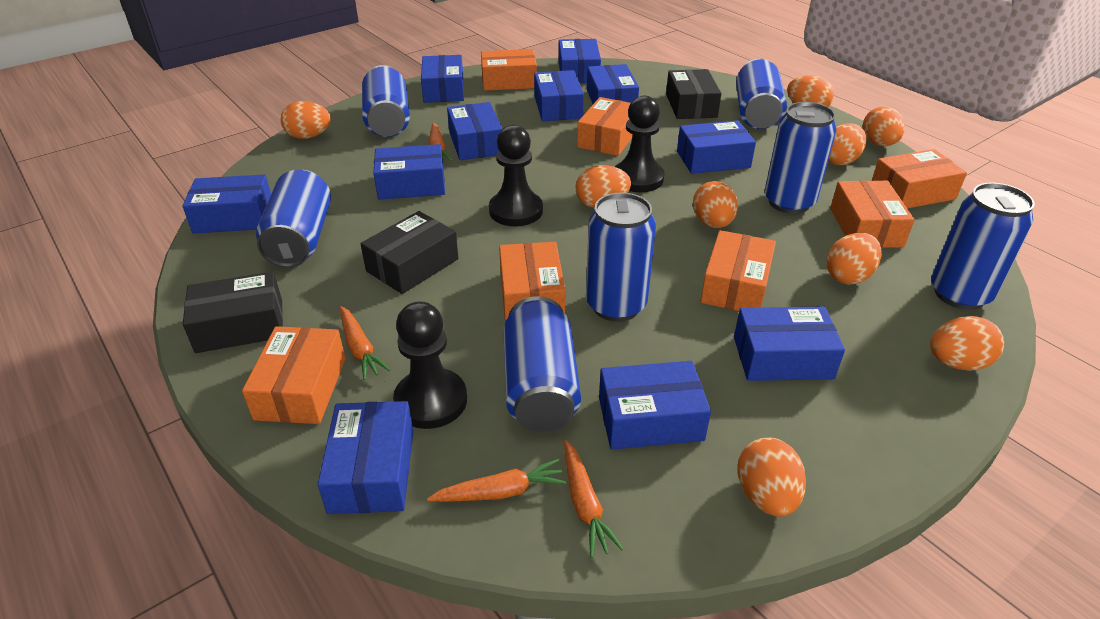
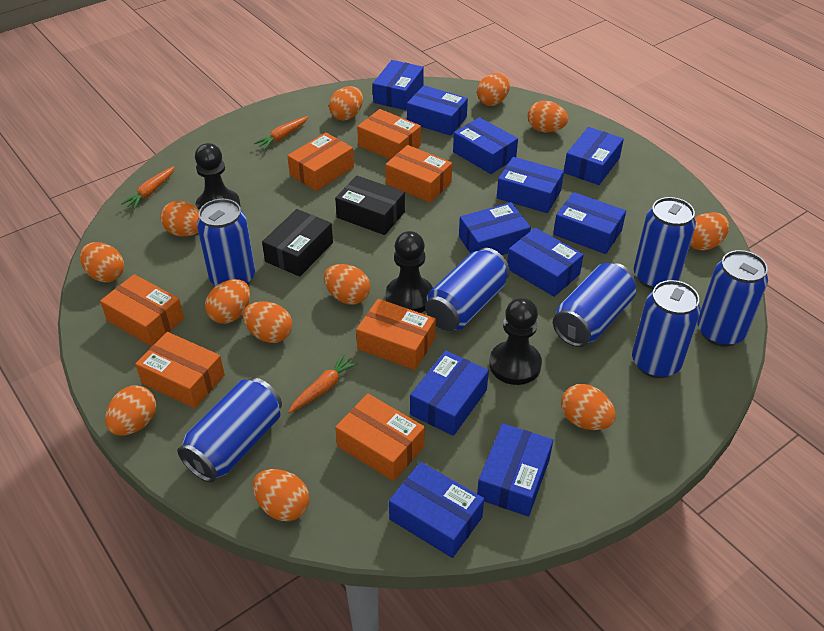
black box: [183,272,283,353] [361,211,458,294] [666,69,721,119] = 3 -> [262,209,333,277] [335,176,405,235] = 2
orange carrot: [340,306,390,380] [427,459,567,502] [429,123,452,161] [564,440,624,558] = 4 -> [121,166,175,209] [254,116,308,150] [288,354,359,413] = 3
orange egg: [281,101,331,139] [576,165,631,208] [693,181,738,228] [738,437,806,517] [787,75,834,107] [826,233,882,285] [828,123,866,165] [862,106,905,146] [930,316,1004,371] = 9 -> [80,242,124,282] [105,385,156,435] [160,201,199,237] [205,279,250,324] [243,301,292,343] [252,469,309,521] [324,264,370,304] [329,86,363,120] [477,73,510,106] [528,101,568,132] [561,384,616,430] [690,212,729,250] = 12

